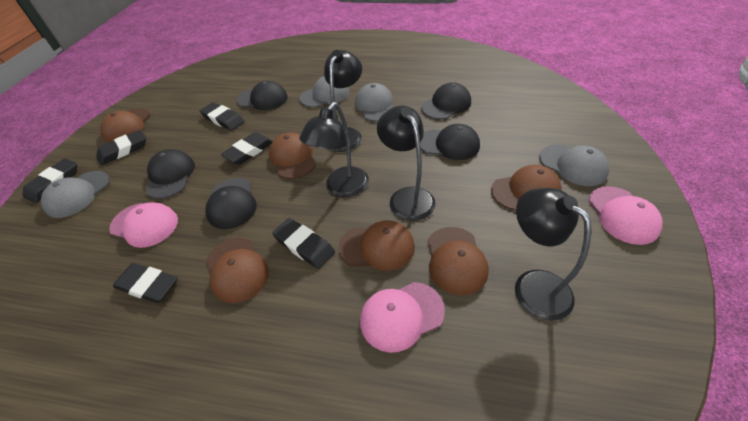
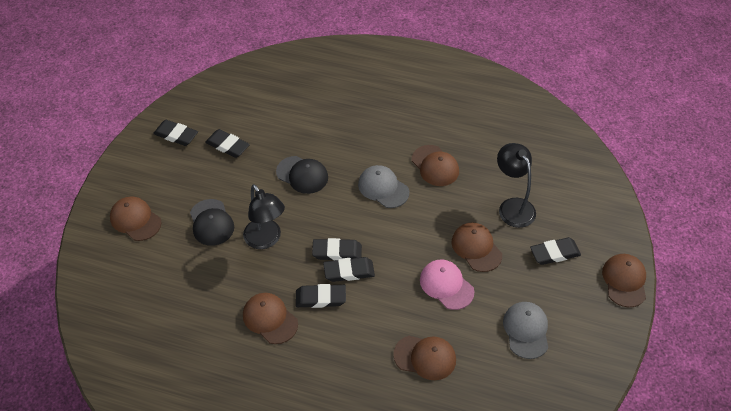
black cap: [145,149,195,199] [205,178,257,229] [237,81,288,110] [420,124,480,160] [421,82,471,120] = 5 -> [190,199,234,246] [276,156,328,194] = 2
black lamp: [299,102,369,197] [324,50,362,152] [377,106,436,221] [515,188,592,321] = 4 -> [243,184,285,249] [497,143,536,228] = 2
grey cap: [41,171,110,218] [300,76,350,108] [355,83,394,122] [539,144,609,186] = 4 -> [358,165,409,208] [503,302,548,359] = 2
pink cap: [109,202,178,248] [360,282,445,353] [589,186,662,245] = 3 -> [420,259,474,310] = 1

